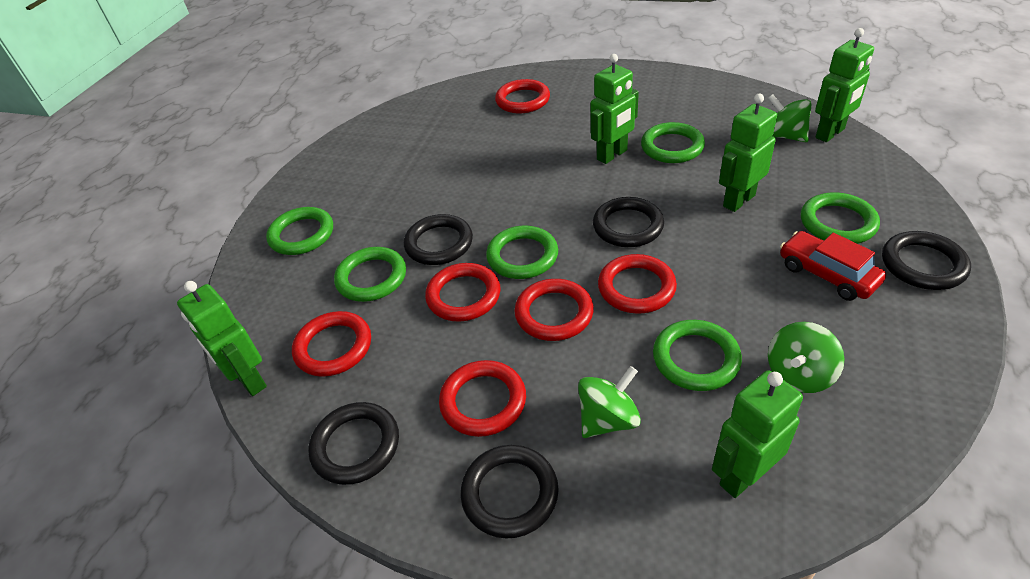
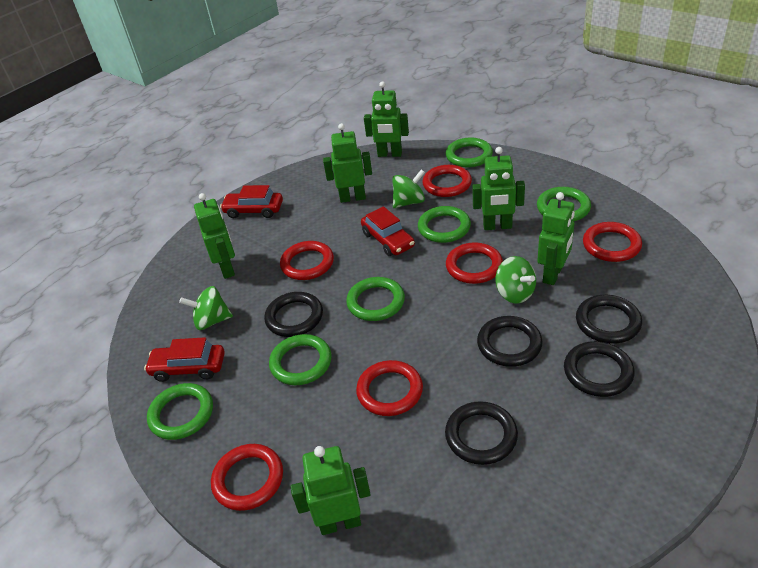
green robot: [177,281,267,396] [590,54,639,164] [712,370,803,498] [719,94,777,212] [815,28,874,142] = 5 -> [194,193,235,279] [291,446,371,535] [323,123,372,203] [364,81,409,157] [473,147,525,230] [537,192,575,285] = 6
red car: [780,231,886,301] = 1 -> [144,337,225,382] [220,185,283,218] [361,206,415,256] = 3

